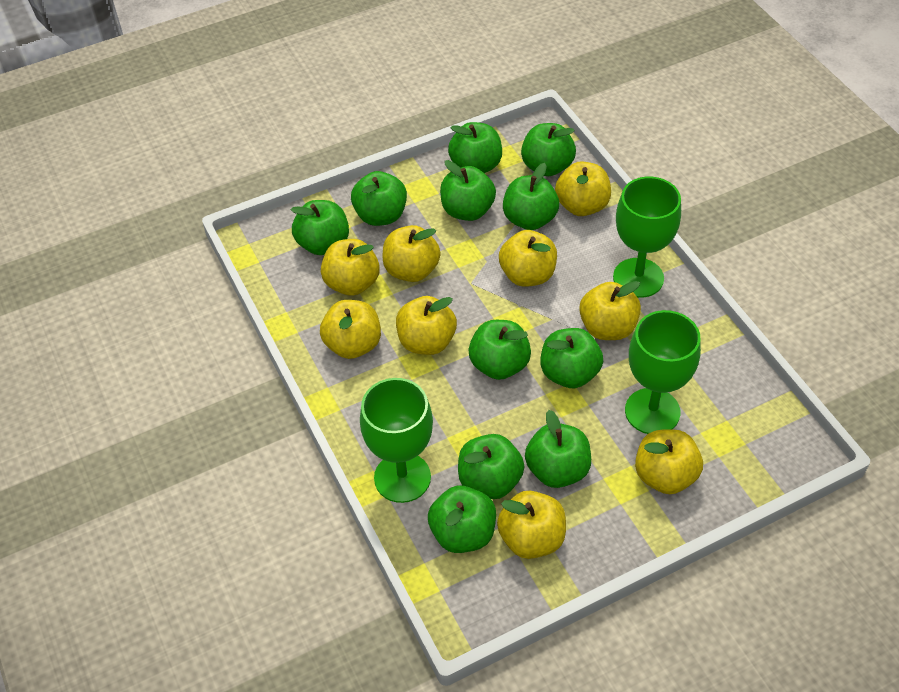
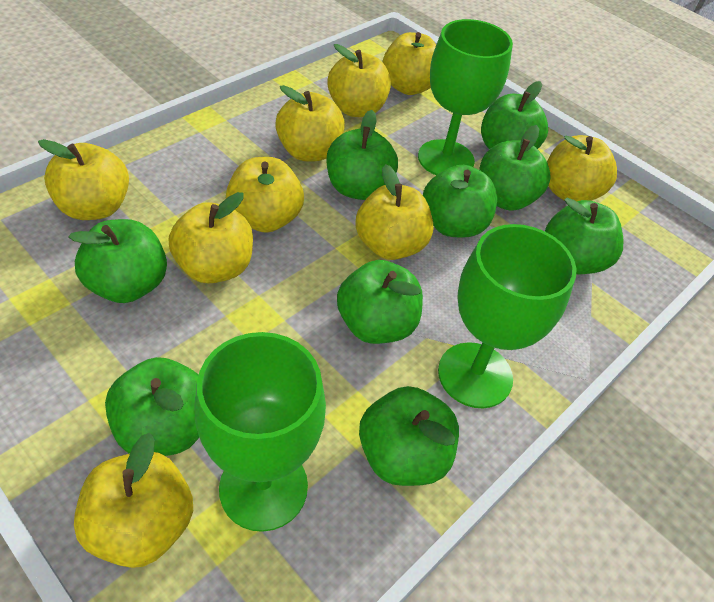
green apple: [291,200,349,255] [351,171,407,226] [428,486,496,553] [440,160,496,221] [448,122,502,173] [458,434,524,499] [468,320,531,380] [503,163,559,230] [521,123,576,176] [525,410,591,488] [541,328,603,388] = 11 -> [68,219,167,303] [105,357,199,456] [327,110,398,200] [337,260,423,344] [359,386,459,486] [423,165,497,238] [479,125,551,211] [481,81,548,150] [545,198,623,274] = 9

